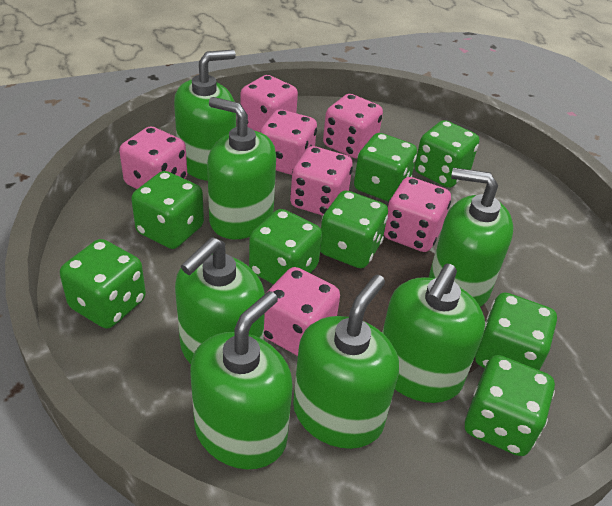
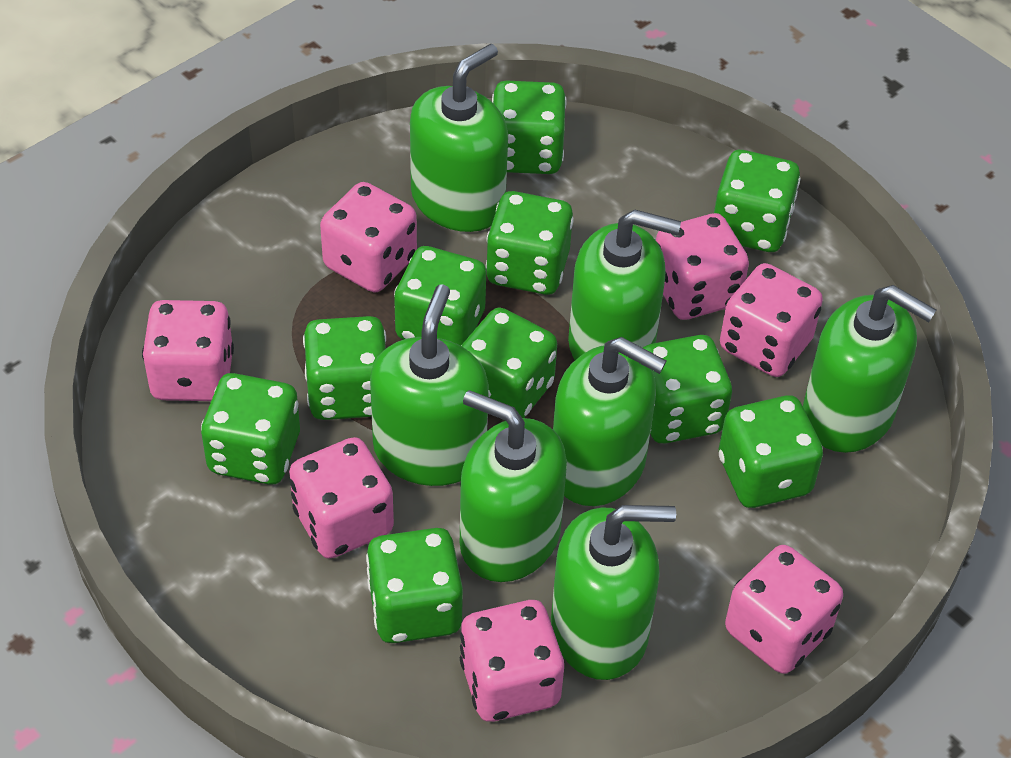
green dice: [60,239,146,329] [131,171,204,249] [249,209,322,284] [320,190,388,268] [354,133,417,201] [415,120,479,188] [465,355,555,456] [475,292,557,370] = 8 -> [201,373,300,485] [303,316,386,420] [366,528,463,643] [394,246,486,346] [461,308,557,421] [486,191,574,295] [492,80,567,174] [643,335,732,444] [714,150,801,252] [719,395,823,508] = 10

